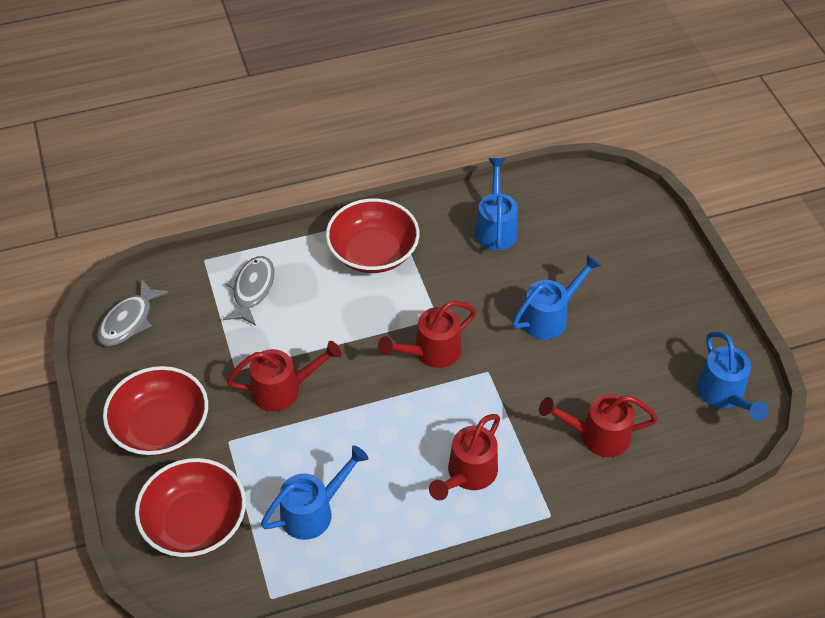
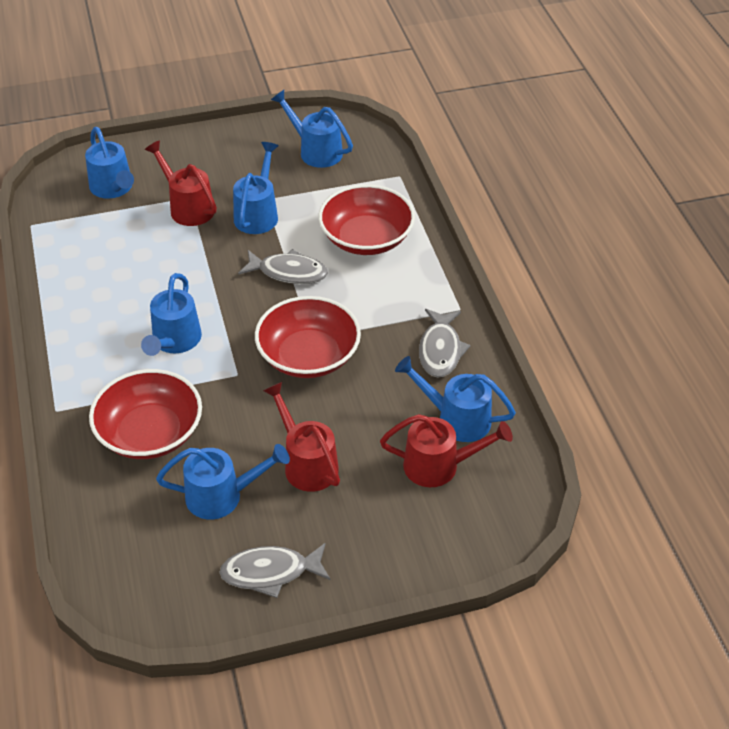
blue watering can: [261,445,369,540] [474,158,518,250] [512,254,601,340] [696,332,768,421] = 4 -> [85,127,134,199] [141,273,202,356] [156,444,290,519] [233,142,279,234] [271,90,353,168] [395,356,516,442] = 6
grey fish: [97,279,169,346] [223,256,275,326] = 2 -> [219,543,330,598] [238,249,328,284] [419,309,470,378] = 3
red watering can: [226,341,342,412] [378,301,476,368] [429,414,500,500] [539,394,658,457] = 4 -> [145,140,217,226] [263,382,340,492] [380,414,513,487] = 3

